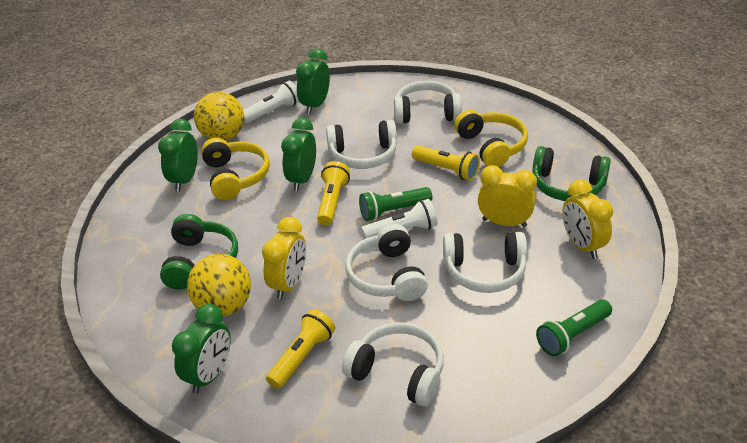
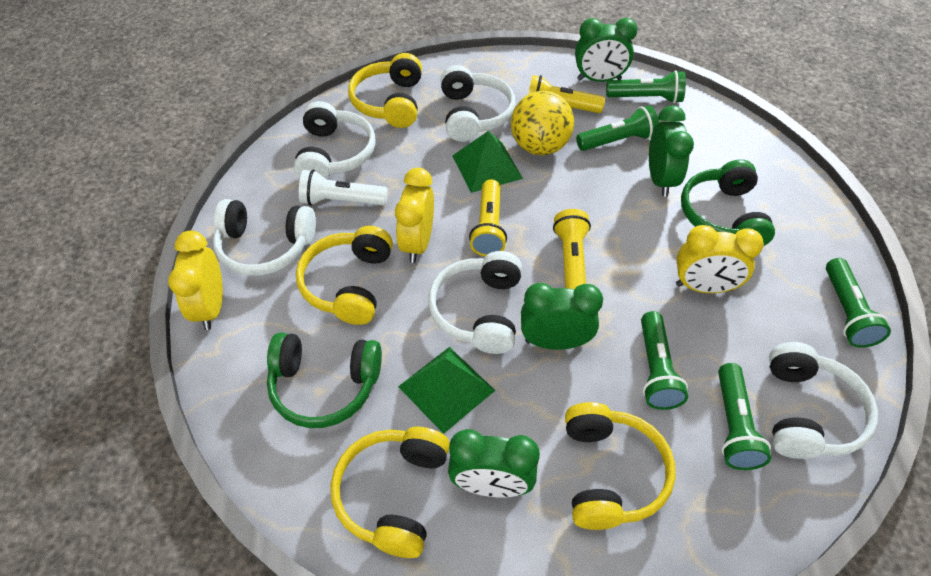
green flashlight: [359,187,432,221] [536,299,612,356] = 2 -> [576,105,659,151] [606,70,686,103] [641,311,688,410] [718,363,771,470] [826,258,891,348] = 5
green pyramid: none = 0 -> [398,347,495,434] [452,131,523,193] = 2
white flashlight: [243,80,299,123] [361,199,438,239] = 2 -> [299,169,388,205] = 1
yellow ball: [187,254,251,316] [194,92,244,141] = 2 -> [511,91,574,155] = 1
yellow headphones: [201,138,270,200] [454,110,528,167] = 2 -> [296,226,393,325] [331,427,450,558] [348,53,422,128] [565,402,676,530] = 4

